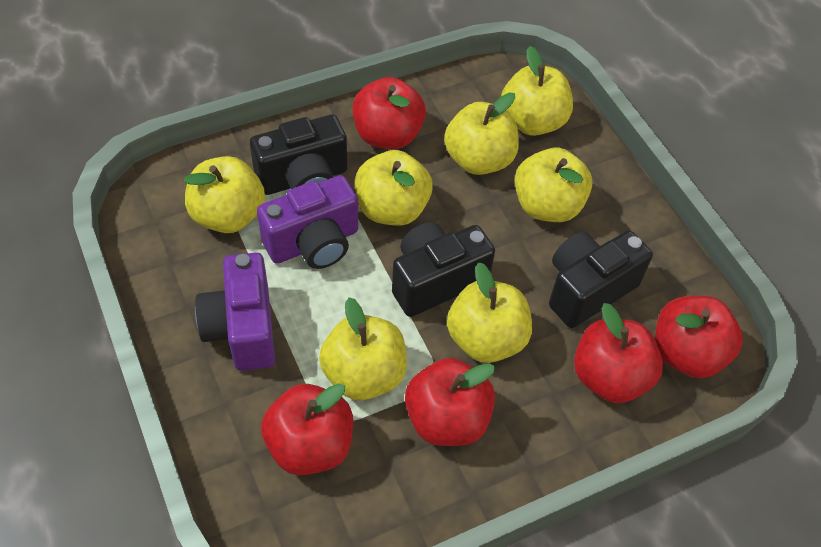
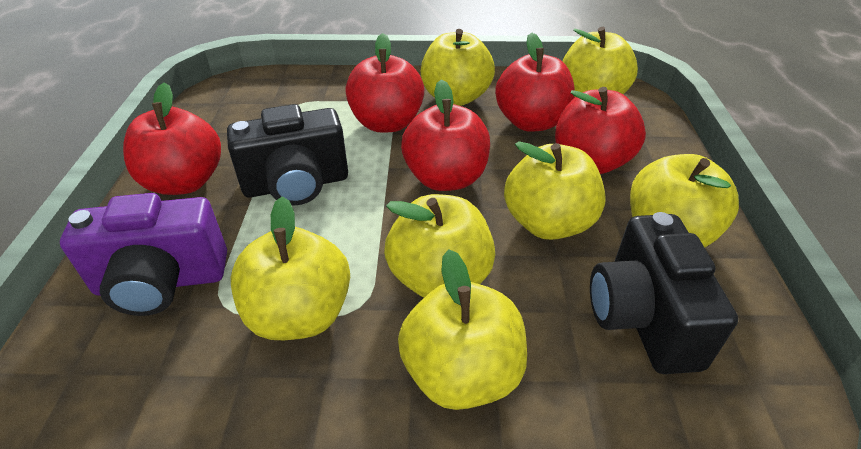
black camera: [250,114,347,195] [392,222,495,317] [549,231,653,328] = 3 -> [227,104,348,205] [590,212,738,374] = 2
purple camera: [195,252,275,371] [257,175,358,269] = 2 -> [60,193,227,316] = 1

